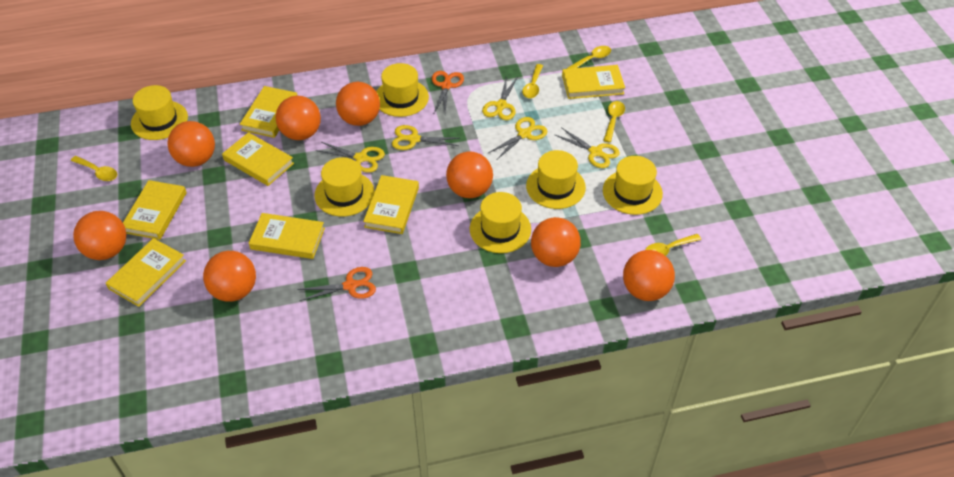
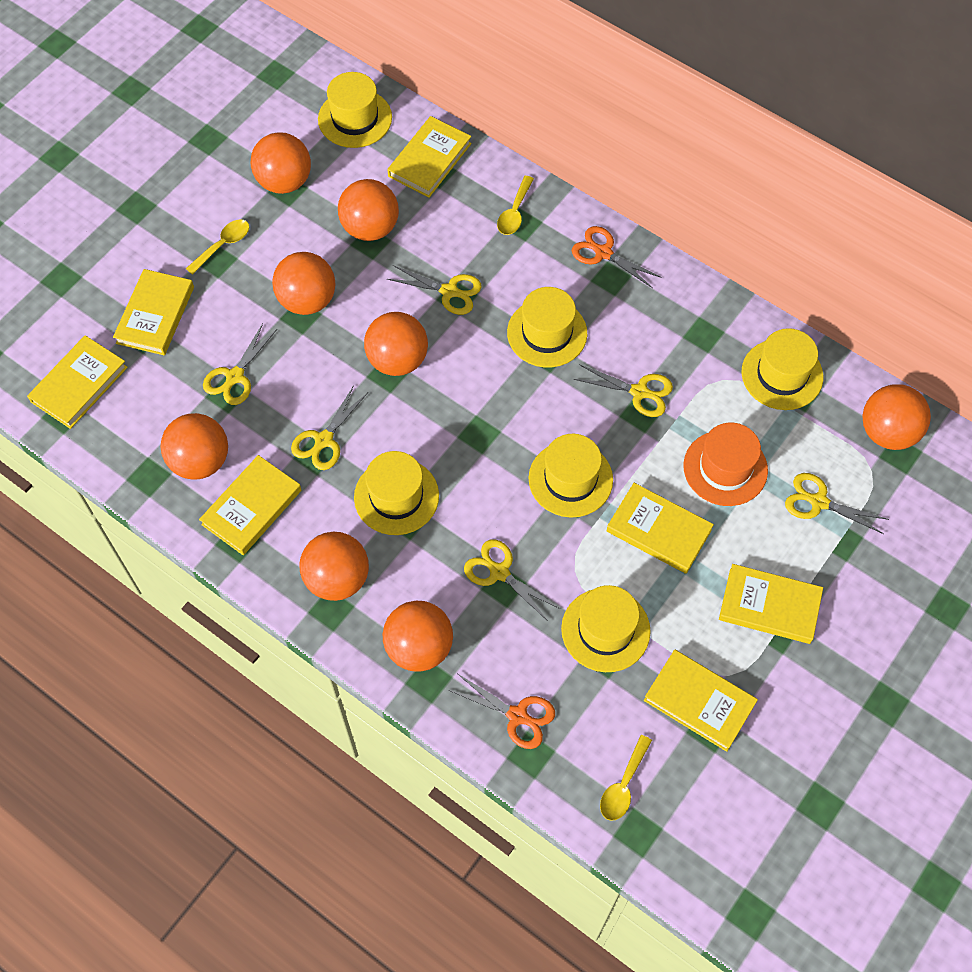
orange hat: none = 0 -> [683,422,768,506] = 1
yellow scissors: [316,142,385,173] [392,125,460,150] [482,75,518,120] [488,117,547,159] [554,127,620,168] = 5 -> [203,323,277,405] [291,385,367,470] [387,265,482,315] [464,539,560,621] [574,364,673,417] [785,473,889,534] = 6
yellow spoon: [71,156,117,181] [522,64,543,99] [567,46,611,69] [603,101,625,143] [645,234,701,256] = 5 -> [186,219,249,275] [497,176,534,235] [600,735,652,821] = 3

